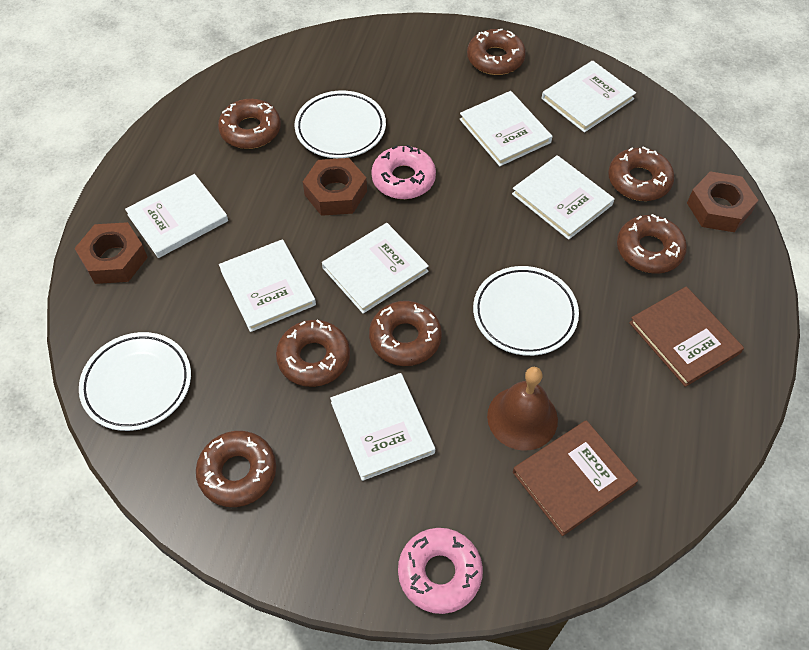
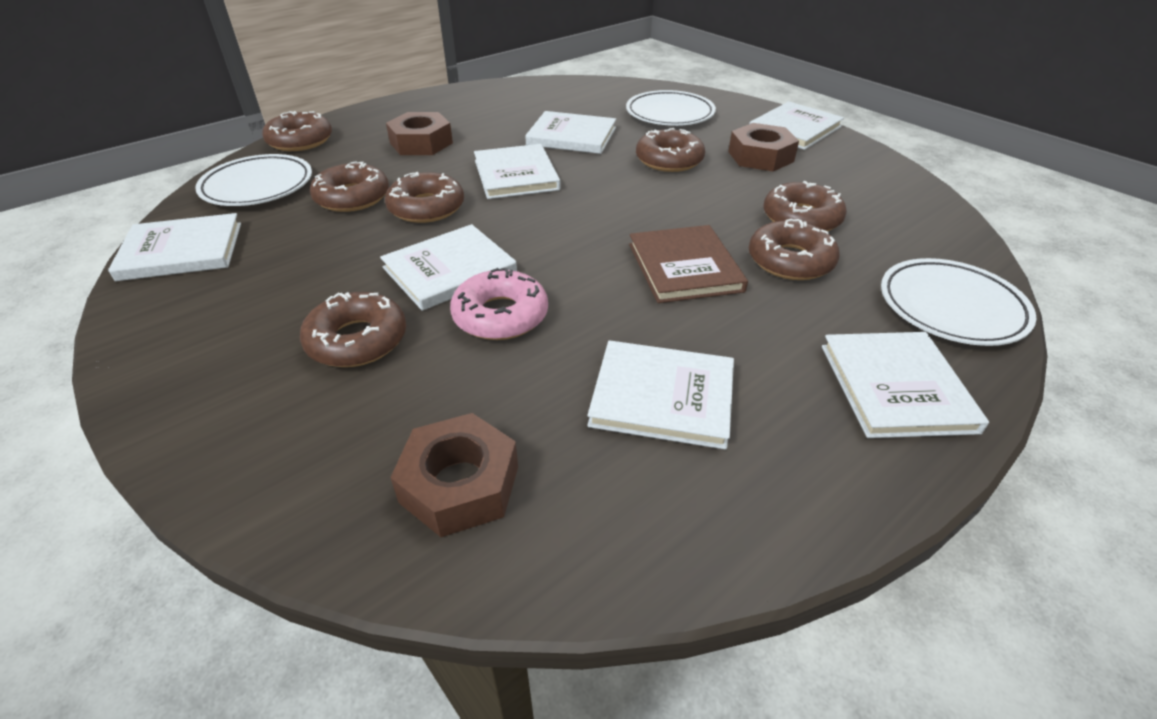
brown bell: [487,367,558,451] = 1 -> none = 0
brown book: [513,420,638,536] [629,287,744,387] = 2 -> [629,225,748,303] = 1
pink donut: [371,145,436,199] [398,528,483,614] = 2 -> [450,267,548,340] = 1

